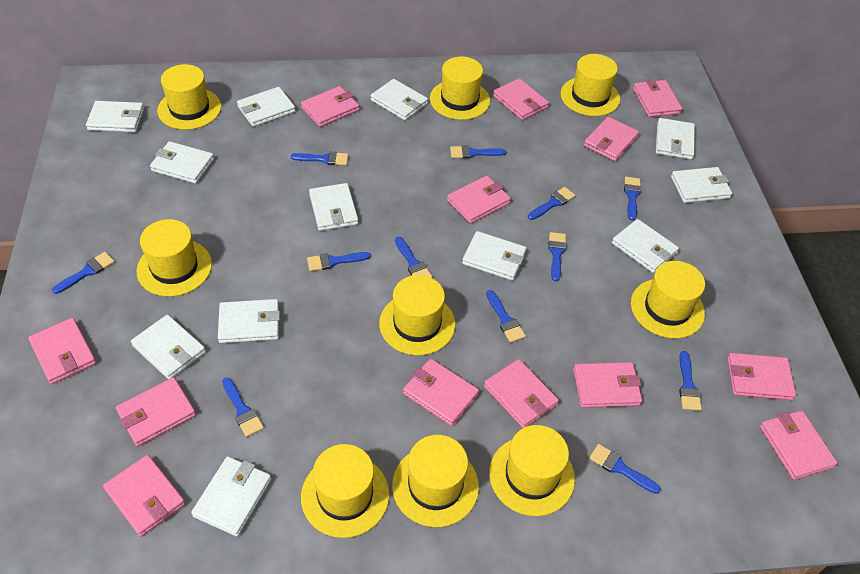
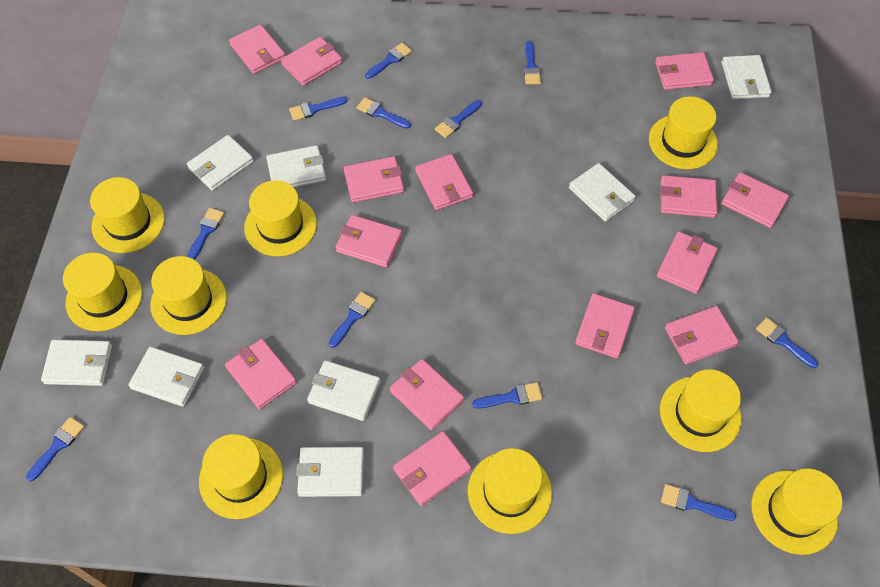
blue brush: [52,252,115,294] [222,378,264,437] [291,152,348,165] [307,252,371,271] [395,237,433,278] [450,145,506,159] [486,290,526,343] [528,187,575,220] [548,232,566,282] [589,444,661,494] [624,177,641,221] [679,351,702,411] = 12 -> [26,417,85,481] [187,208,225,260] [289,97,347,121] [329,292,376,348] [356,97,411,129] [365,43,412,79] [435,100,482,138] [472,382,543,409] [524,41,541,85] [661,484,736,521] [756,317,818,368] = 11
pink wallet: [28,318,96,384] [103,455,185,537] [116,377,196,446] [301,86,359,127] [403,359,479,426] [447,176,511,224] [484,359,559,428] [493,78,549,120] [573,362,642,408] [584,117,639,161] [633,79,682,117] [727,353,796,400] [760,410,837,480] = 13 -> [225,339,297,410] [229,24,285,74] [281,37,343,86] [335,215,402,268] [344,156,404,203] [390,359,464,431] [393,431,472,506] [415,154,473,210] [575,293,635,359] [655,52,714,90] [657,231,718,294] [661,175,717,218] [665,306,739,365] [721,172,789,228] = 14
white wallet: [86,101,144,132] [131,315,206,379] [150,141,214,184] [191,456,272,536] [218,299,280,343] [237,87,295,127] [309,183,358,231] [371,79,428,120] [462,231,527,281] [612,219,679,273] [656,118,695,160] [671,167,732,203] = 12 -> [41,339,112,386] [128,347,204,407] [187,135,254,191] [266,145,326,187] [296,447,364,497] [307,360,380,421] [569,163,636,222] [722,55,772,99] = 8

